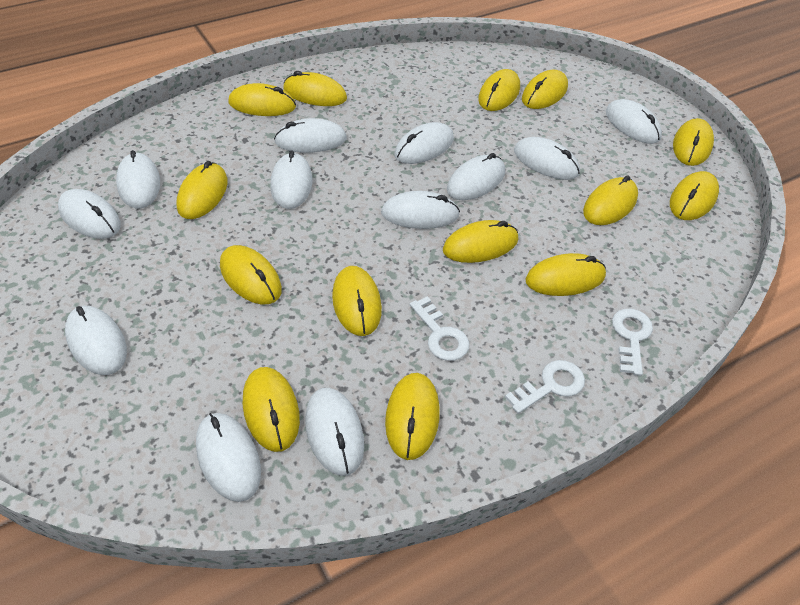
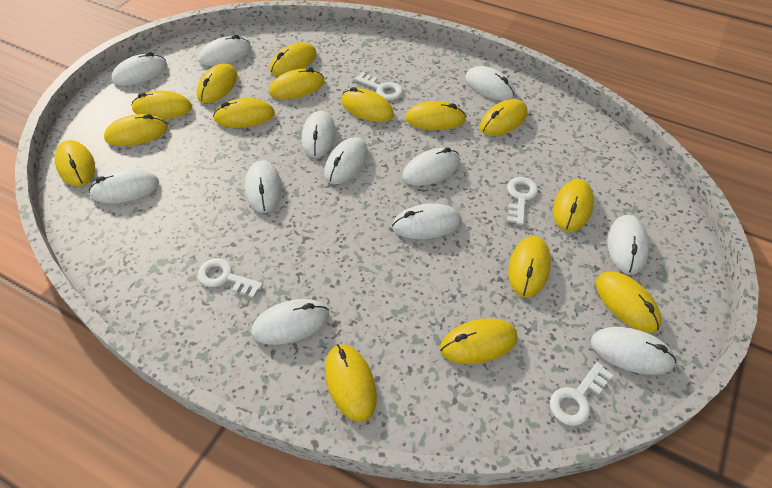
white key: [410,296,469,361] [505,360,585,414] [612,309,653,376] = 3 -> [198,258,263,298] [354,72,403,100] [507,177,538,225] [550,362,613,426] = 4
yellow mouse: [176,161,227,219] [220,245,282,304] [228,83,296,116] [243,367,300,452] [283,71,347,106] [332,266,382,336] [385,373,440,460] [443,220,518,263] [478,69,520,111] [522,70,568,109] [526,253,606,296] [583,175,638,225] [670,171,719,220] [673,118,714,166] = 14 -> [55,140,95,187] [104,114,168,146] [131,91,192,119] [197,63,238,103] [213,98,275,128] [269,68,325,99] [270,42,317,76] [325,344,377,422] [341,87,394,122] [405,101,466,130] [440,318,518,364] [480,99,528,136] [508,236,551,297] [553,179,594,232] [596,271,662,333] = 15

